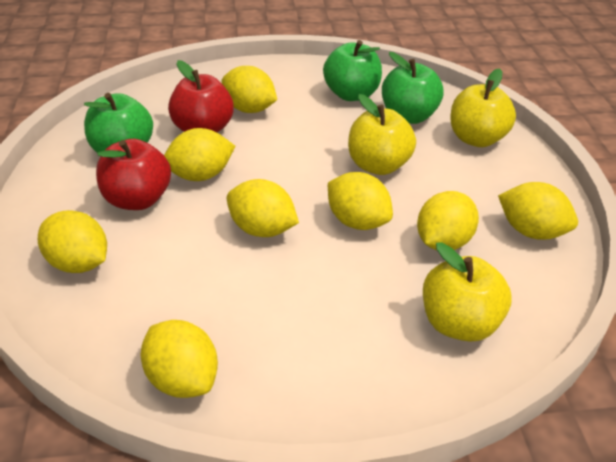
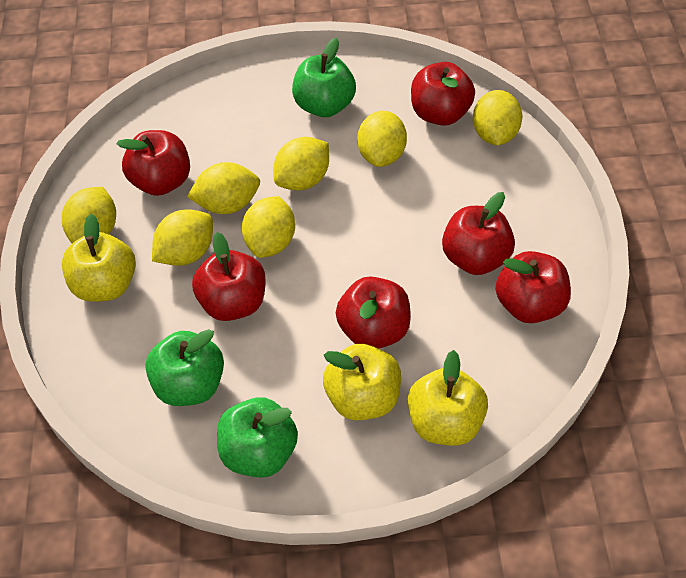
red apple: [96,139,171,210] [168,60,234,132] = 2 -> [116,130,190,196] [192,232,266,321] [336,277,411,349] [411,62,475,126] [442,192,515,275] [495,251,571,323] = 6
yellow lemon: [38,210,107,273] [140,320,218,398] [164,128,236,181] [221,66,277,113] [227,179,299,237] [328,172,393,230] [417,191,479,250] [498,182,578,240] = 8 -> [62,187,116,243] [152,209,213,266] [187,162,260,214] [242,196,295,258] [273,137,329,190] [357,111,407,167] [473,90,522,145] = 7

